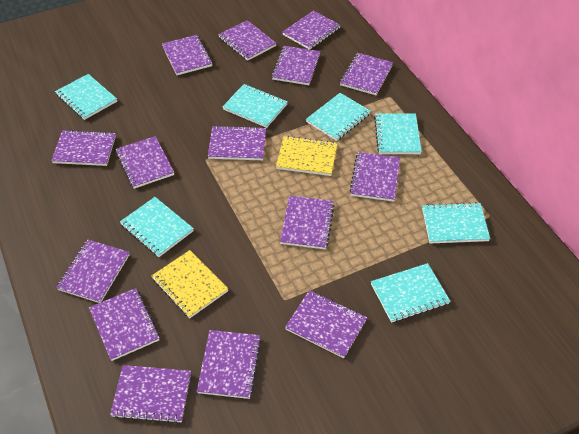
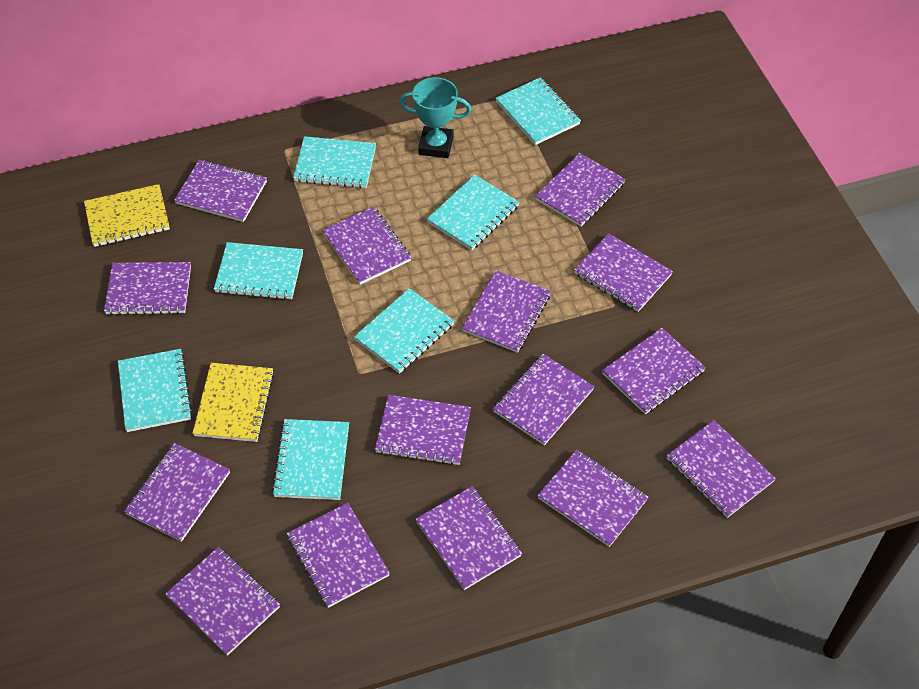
turquoise trophy: none = 0 -> [399,77,471,158] = 1

